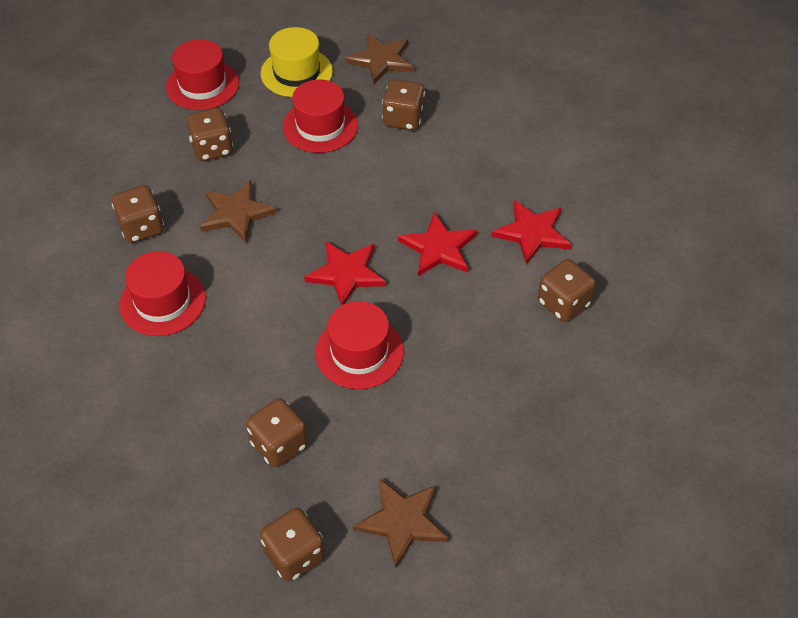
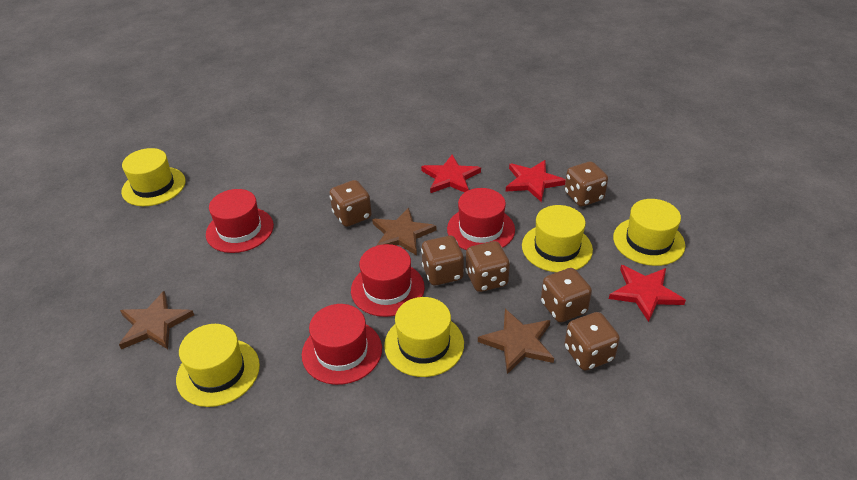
yellow hat: [261,27,333,97] = 1 -> [121,148,186,206] [176,324,260,407] [384,297,464,377] [522,205,593,272] [613,199,685,266] = 5

